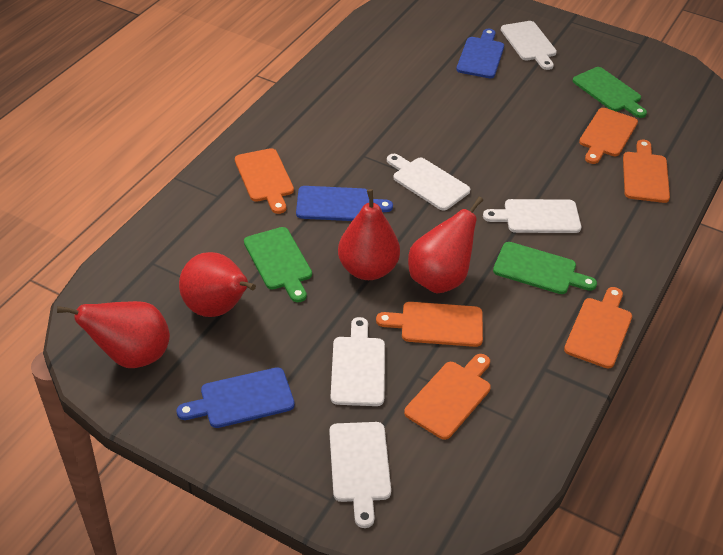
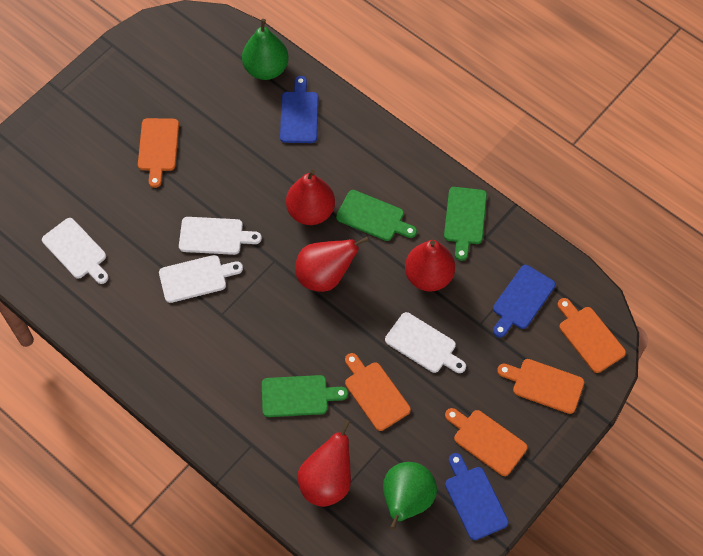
green pear: none = 0 -> [242,19,289,80] [383,462,437,530] = 2
orange cutting board: [235,148,294,214] [376,302,483,347] [404,354,491,440] [564,287,632,368] [579,108,638,164] [623,140,670,203] = 6 -> [138,118,179,188] [345,353,411,431] [445,408,527,476] [497,359,584,414] [558,298,626,373] = 5
white cutting board: [329,422,391,528] [331,317,385,406] [387,154,470,211] [483,199,581,233] [501,21,557,70] = 5 -> [42,218,108,284] [159,255,243,303] [179,217,262,255] [385,312,466,373] = 4

